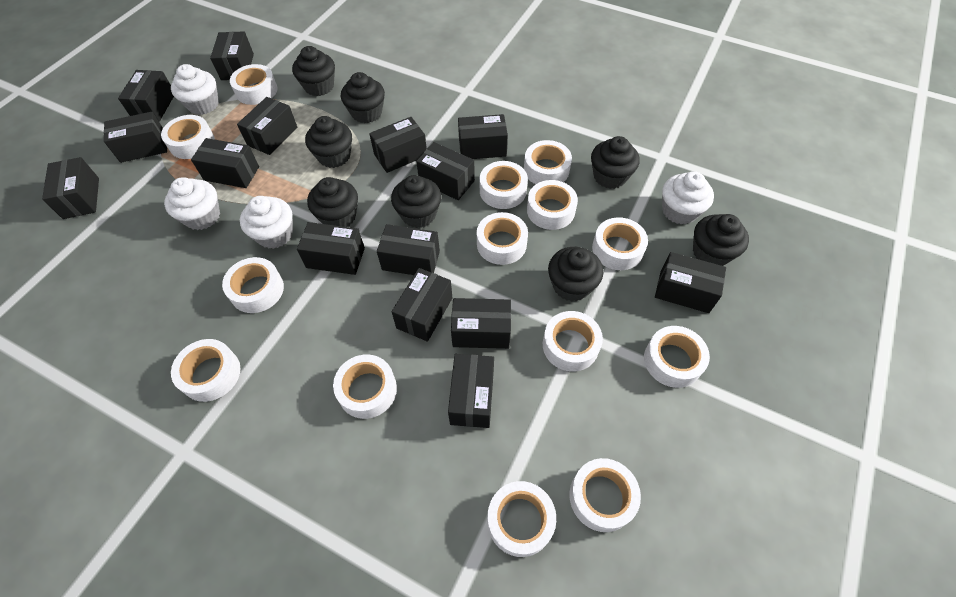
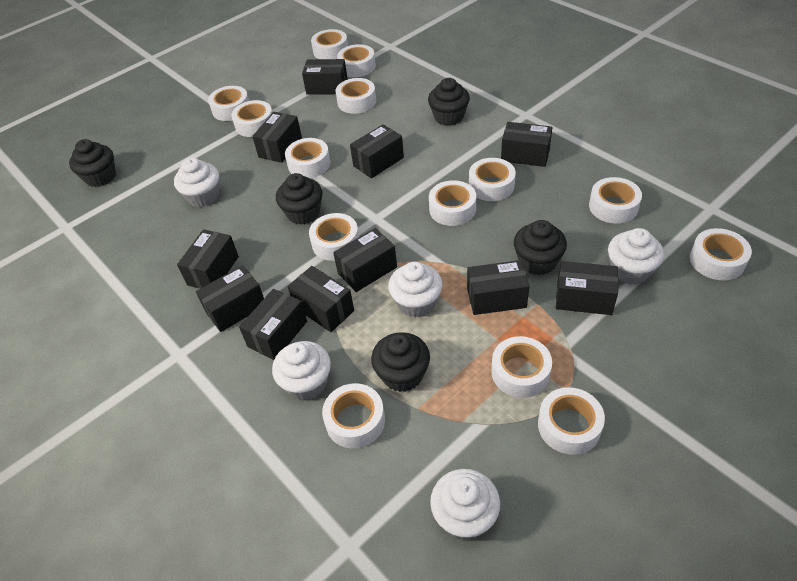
black box: [42,157,99,219] [104,112,167,163] [118,70,174,122] [191,138,259,188] [210,31,254,80] [237,97,297,155] [297,222,365,275] [369,117,427,173] [377,224,440,275] [392,268,452,342] [416,142,475,200] [448,354,494,428] [451,298,511,349] [458,114,508,159] [655,252,726,313] = 15 -> [177,229,239,289] [196,265,264,332] [239,289,307,360] [252,112,302,163] [287,266,354,332] [302,59,348,95] [333,228,397,292] [350,124,404,178] [467,260,529,315] [501,122,552,167] [556,261,618,315] = 11
black cupcake: [292,46,335,96] [305,116,352,168] [307,177,358,227] [341,72,385,123] [391,175,441,228] [548,247,603,301] [591,136,639,189] [693,214,749,266] = 8 -> [69,139,116,187] [276,173,322,225] [371,332,430,392] [428,78,470,126] [514,220,567,275] = 5
white cupcake: [164,177,220,230] [171,64,219,115] [240,196,293,249] [662,171,714,225] = 4 -> [174,157,219,207] [272,341,331,401] [388,262,442,317] [430,469,500,540] [608,228,664,285] = 5

